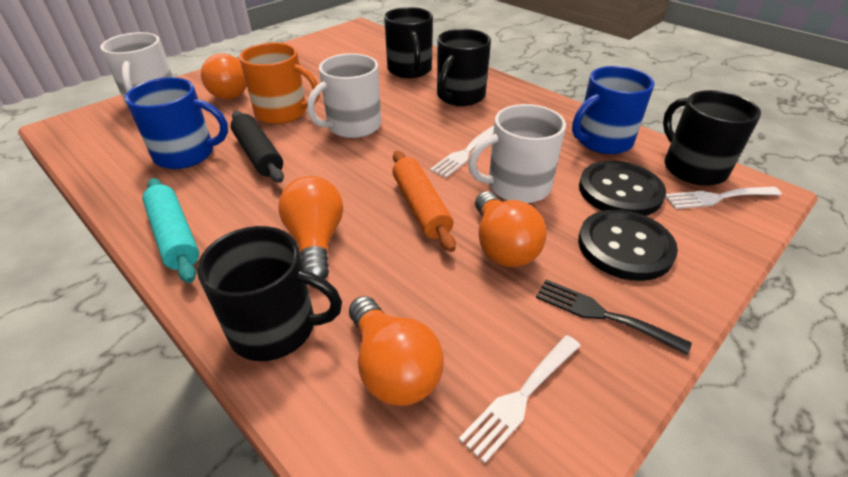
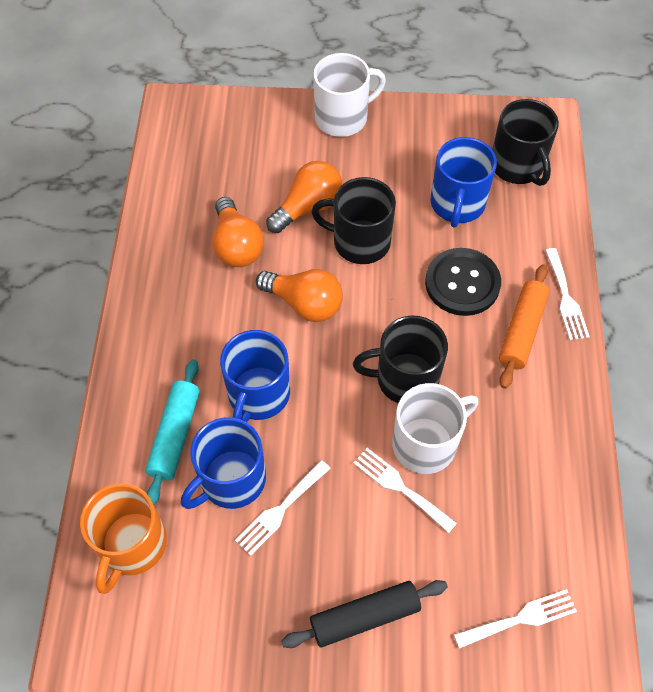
black button: [578,210,678,281] [579,161,666,216] = 2 -> [425,248,501,316] = 1
black fork: [536,279,692,355] = 1 -> none = 0
black mug: [197,226,342,361] [384,7,433,78] [437,29,491,106] [663,90,761,186] = 4 -> [311,177,396,264] [353,315,448,403] [492,99,559,186] = 3
blue mug: [125,77,228,169] [572,66,655,154] = 2 -> [181,417,266,509] [220,330,290,422] [431,137,497,228] = 3
orange light bulb: [201,53,247,99] [278,176,343,279] [349,296,444,406] [475,191,547,267] = 4 -> [212,197,264,267] [256,269,343,322] [266,161,342,233] = 3
white fork: [430,126,494,178] [459,335,581,463] [665,187,782,209] = 3 -> [235,460,331,556] [353,448,457,533] [454,589,577,649] [545,248,590,340] = 4
white mug: [100,32,173,106] [307,53,381,138] [468,104,566,203] = 3 -> [313,53,386,137] [392,383,478,474] = 2

